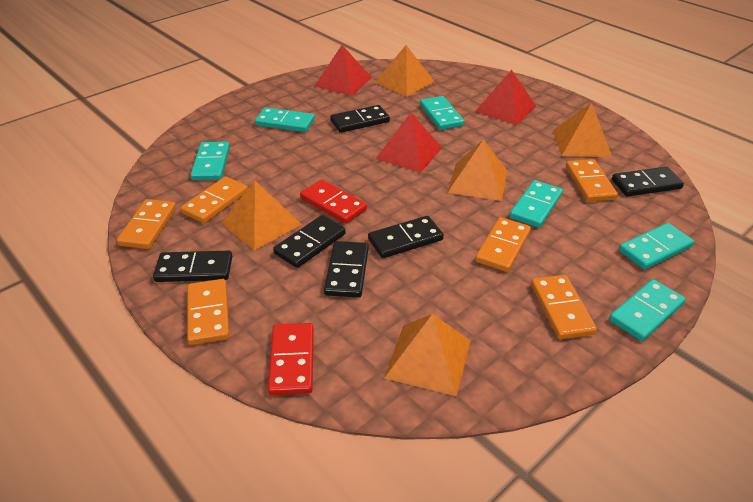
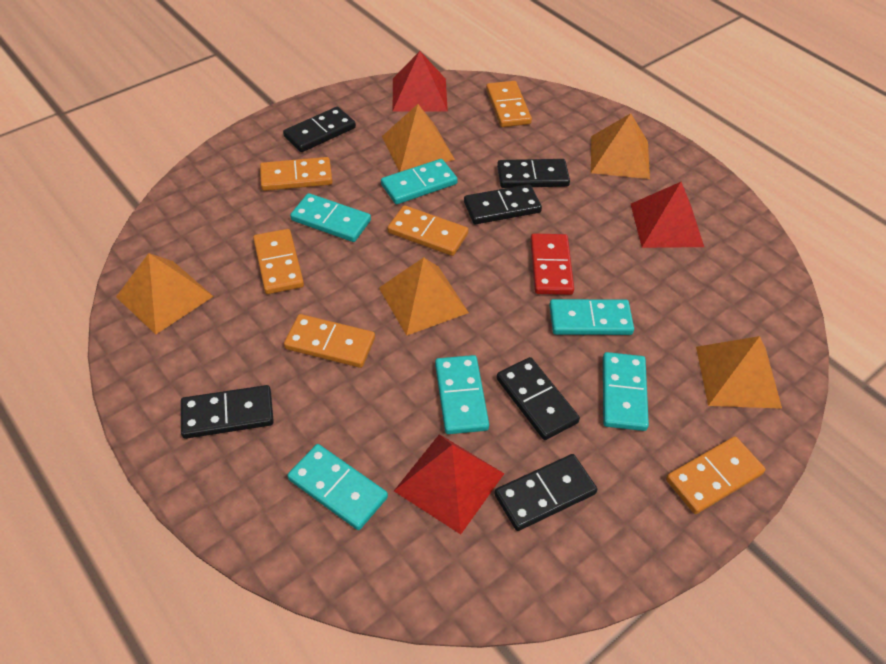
red domino: [268,323,314,395] [300,180,367,224] = 2 -> [530,233,574,295] = 1

